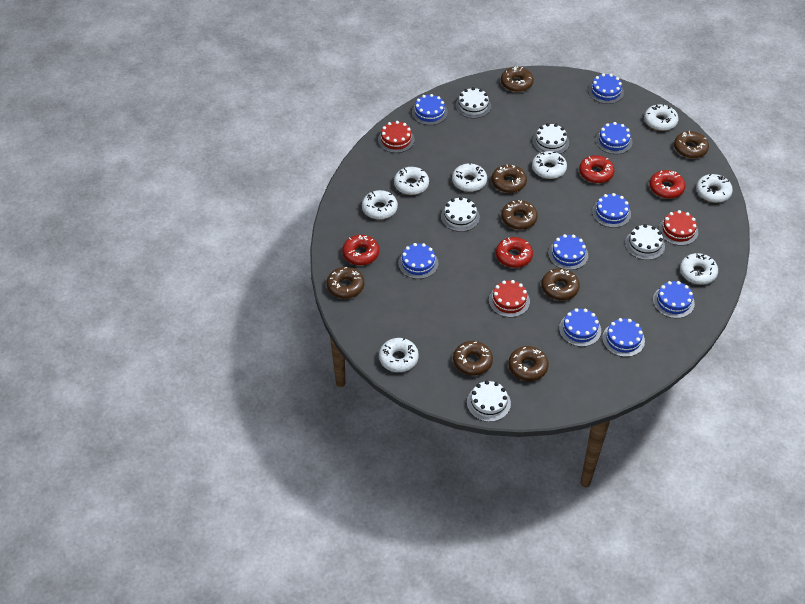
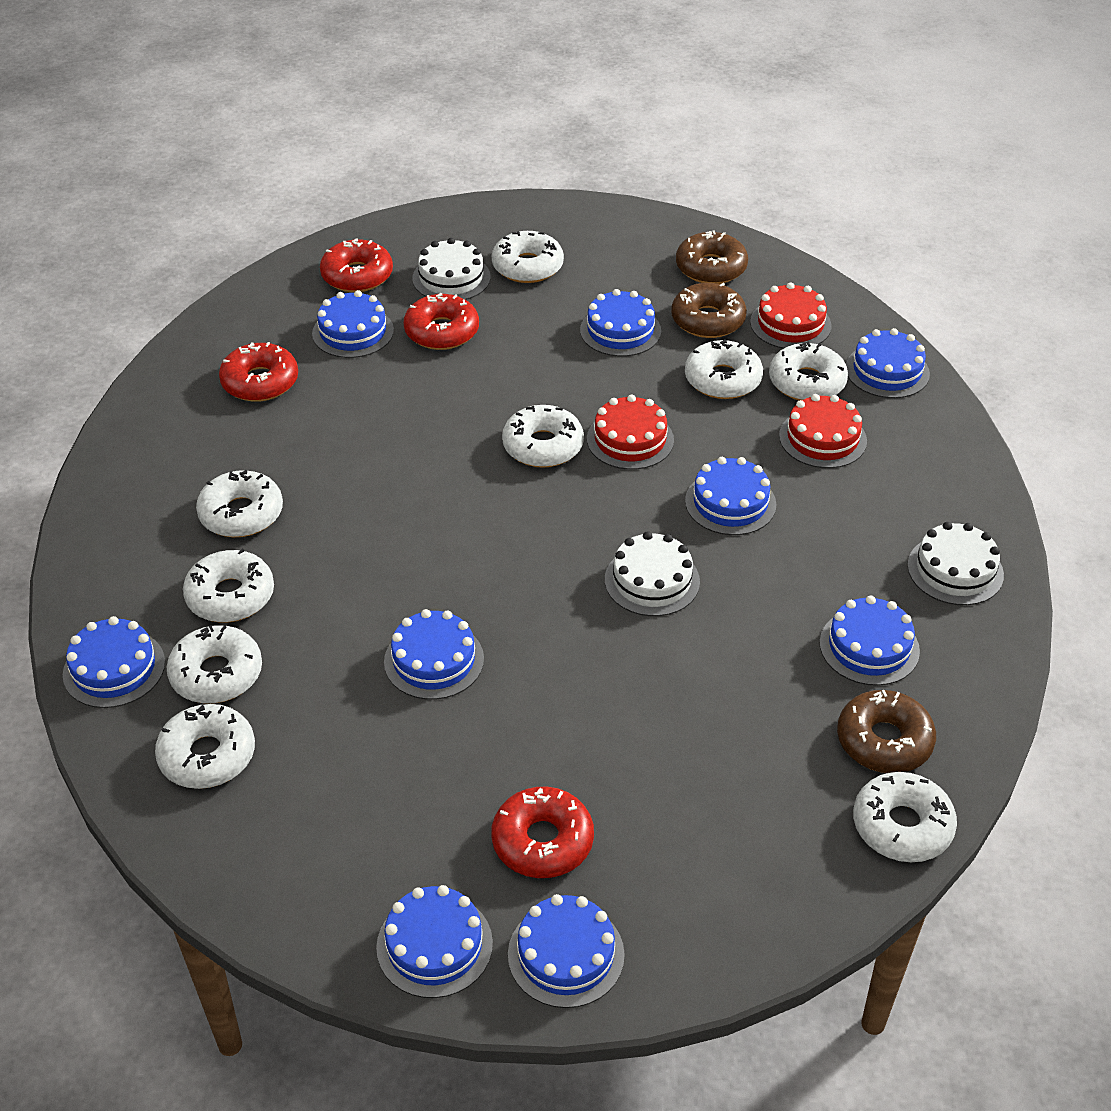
brown donut: [327,267,364,299] [453,341,493,376] [492,164,527,193] [501,66,534,92] [501,200,538,230] [508,346,549,381] [541,268,580,300] [674,131,709,158] = 8 -> [671,283,747,338] [676,230,748,284] [837,690,936,773] = 3
white cake: [441,197,480,232] [455,87,491,118] [467,381,511,422] [532,123,569,154] [625,224,665,260] = 5 -> [412,238,491,300] [605,531,700,616] [907,522,1004,605] = 3
white donut: [362,190,398,220] [379,338,419,372] [394,167,429,195] [452,163,487,192] [532,151,567,179] [644,104,678,131] [680,253,718,285] [696,174,733,203] = 8 -> [155,704,255,789] [167,625,262,704] [183,549,274,623] [196,470,283,537] [492,231,564,283] [502,405,584,468] [685,339,763,399] [769,342,848,401] [853,772,957,862] = 9

